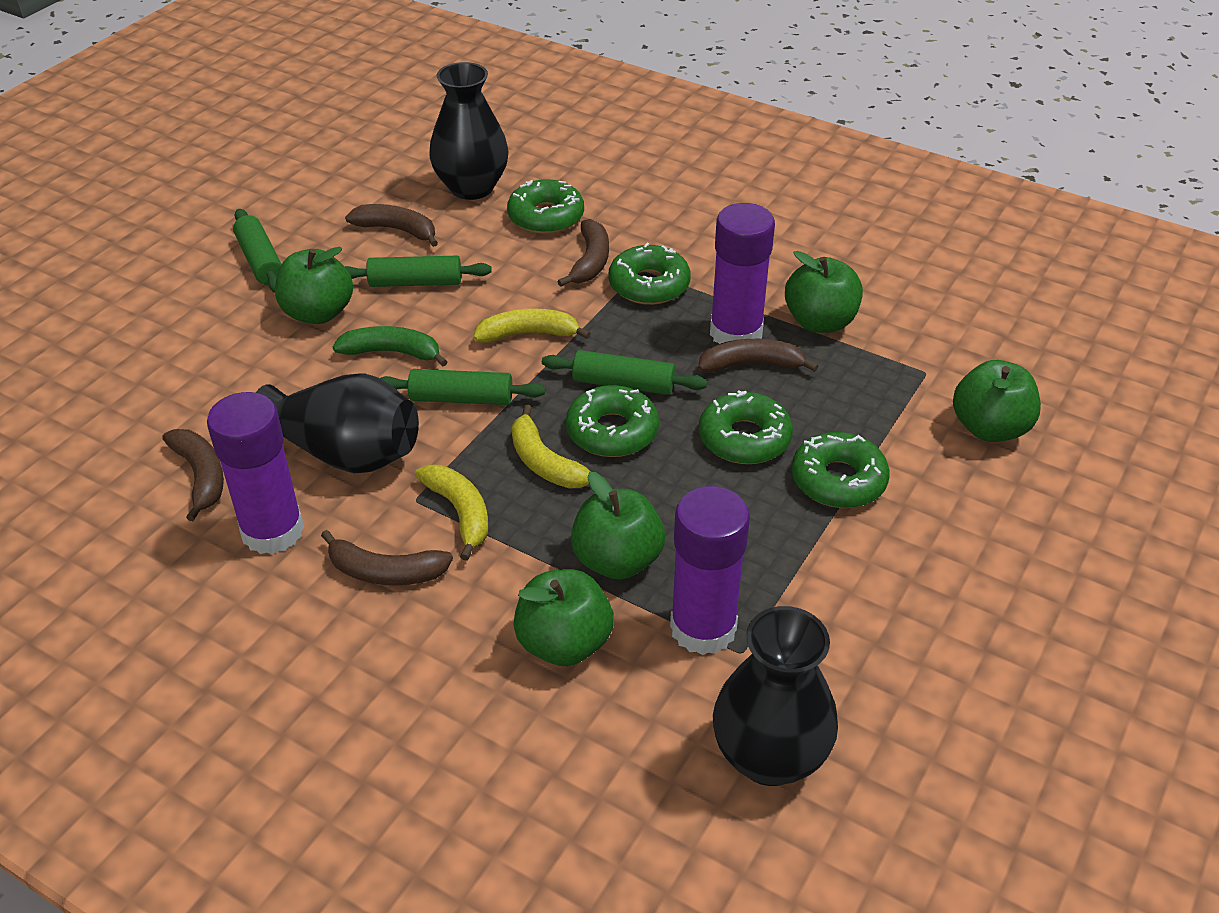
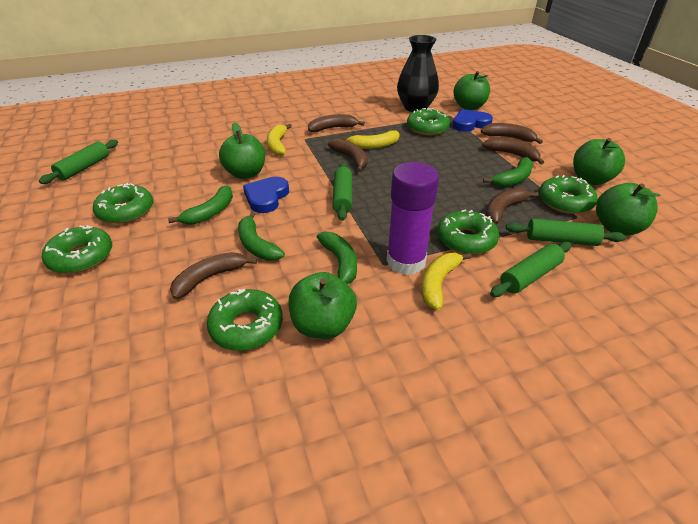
black vase: [256,373,419,473] [429,62,509,200] [713,606,838,786] = 3 -> [397,35,439,112] = 1
blue heart: none = 0 -> [243,177,289,213] [453,109,493,132] = 2
brown banana: [162,429,224,521] [321,530,453,586] [345,204,438,247] [557,219,609,287] [698,339,818,373] = 5 -> [170,252,257,299] [308,114,365,132] [328,138,368,172] [481,123,543,144] [482,137,544,164] [486,188,539,224] = 6
green banana: [333,326,448,367] = 1 -> [168,186,233,225] [238,211,285,261] [317,231,357,284] [483,157,533,187] = 4
green donut: [507,179,584,234] [566,385,659,457] [608,243,691,305] [699,390,793,464] [792,432,890,508] = 5 -> [42,225,112,274] [93,183,153,224] [207,289,283,351] [407,107,450,135] [437,210,499,255] [539,175,598,214] = 6
purple glue stick: [207,392,304,554] [670,486,750,655] [710,203,775,344] = 3 -> [387,162,439,275] = 1

